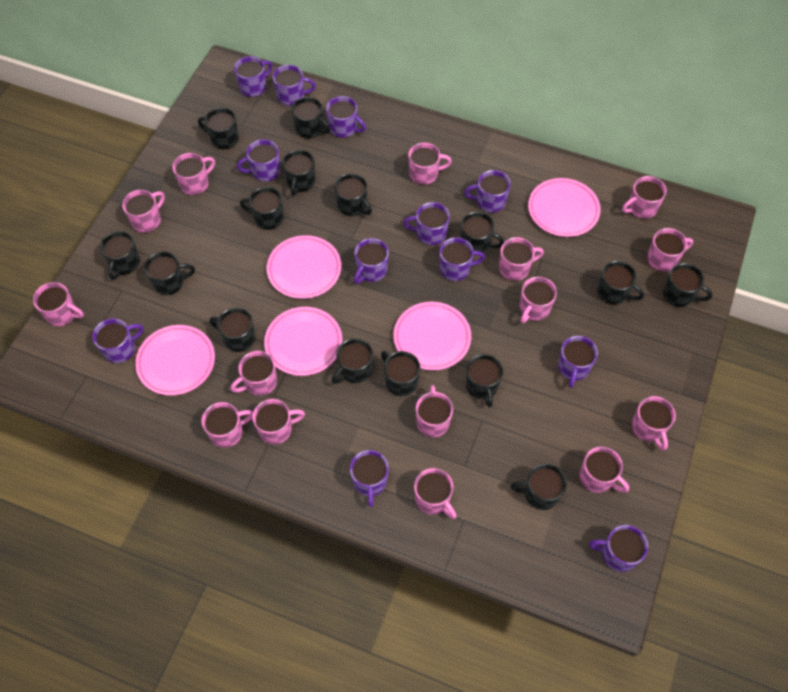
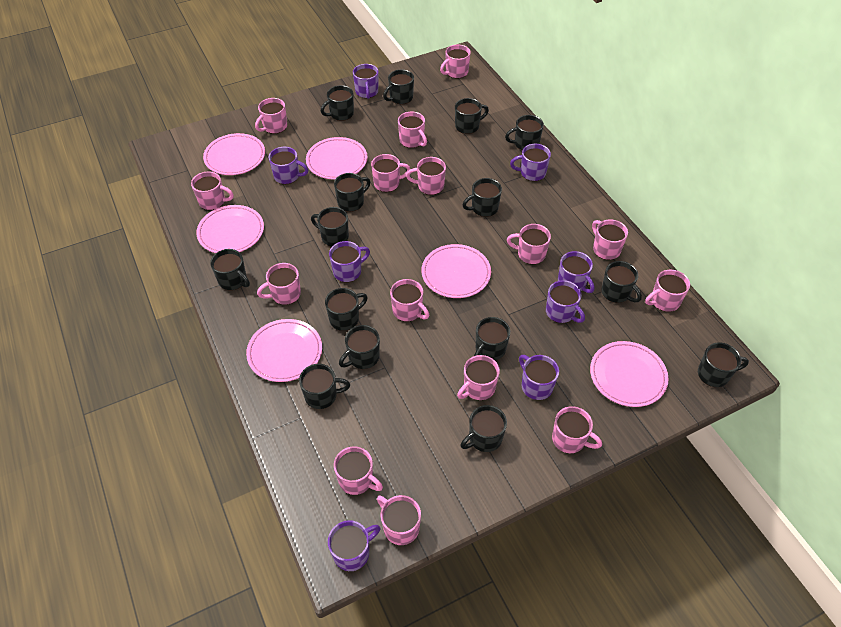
pink plate: [135,325,215,396] [264,307,342,376] [267,235,341,299] [393,302,471,370] [528,178,601,237] = 5 -> [196,205,264,253] [203,133,265,175] [246,319,322,382] [306,137,368,179] [421,244,491,298] [590,341,669,407] = 6
purple mug: [92,319,144,363] [234,56,272,97] [237,139,280,182] [273,65,316,106] [326,96,366,138] [350,450,389,507] [354,238,389,284] [403,202,450,245] [440,238,485,281] [464,170,511,213] [558,336,598,388] [589,525,648,572] = 12 -> [269,147,308,184] [328,520,380,571] [329,241,370,282] [353,64,378,99] [510,144,551,181] [519,355,559,400] [546,280,585,323] [558,251,595,293] = 8

